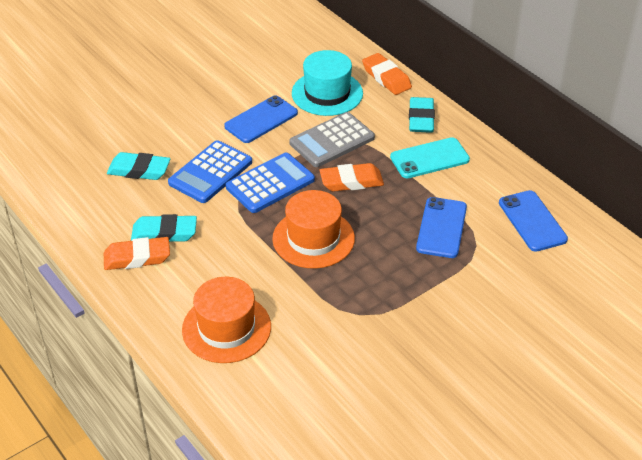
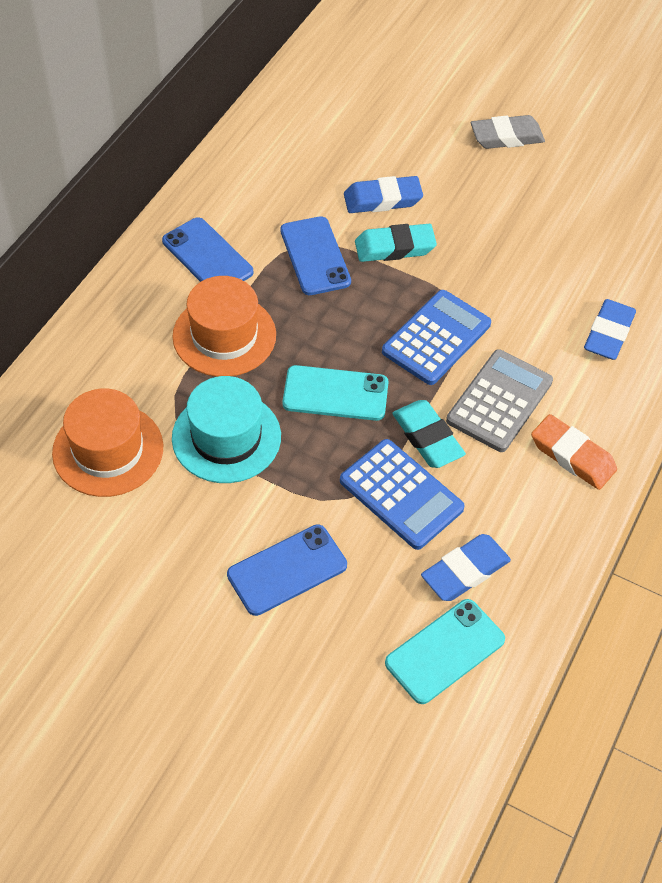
blue eraser: none = 0 -> [344,176,423,213] [421,534,511,601] [584,299,636,360] = 3
grey eraser: none = 0 -> [471,115,545,149] = 1
orange eraser: [104,237,170,270] [320,163,384,192] [362,53,412,95] = 3 -> [531,414,617,490] = 1
turquoise eraser: [107,152,170,180] [131,214,197,242] [409,97,435,133] = 3 -> [355,224,437,262] [392,400,466,468] = 2
turquoise phone: [390,137,470,178] = 1 -> [283,365,389,421] [385,599,505,704] = 2

